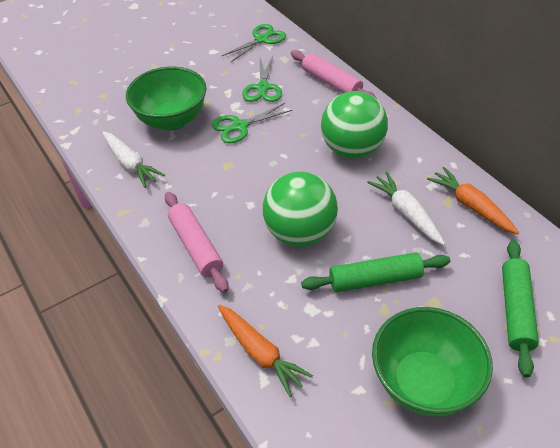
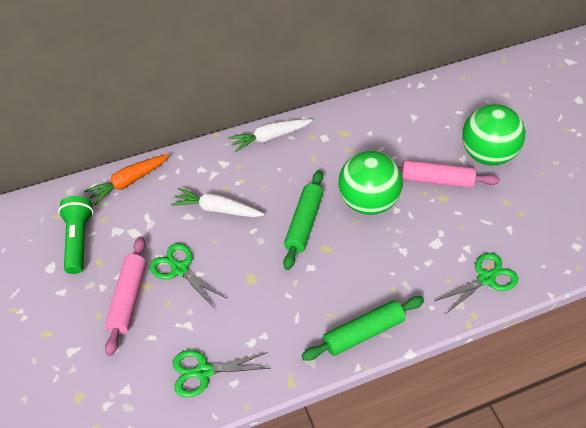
green bowl: [126,67,206,131] [372,307,493,417] = 2 -> none = 0
green flashlight: none = 0 -> [58,196,94,274] = 1
orange carrot: [218,305,313,397] [427,167,519,234] = 2 -> [84,154,169,205] = 1

